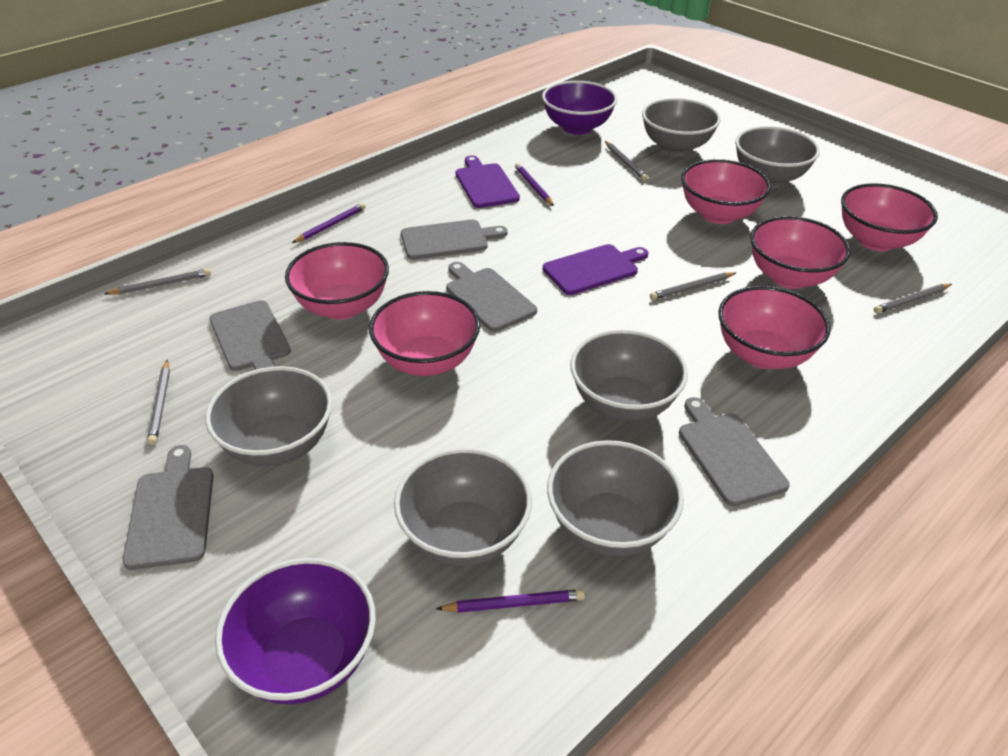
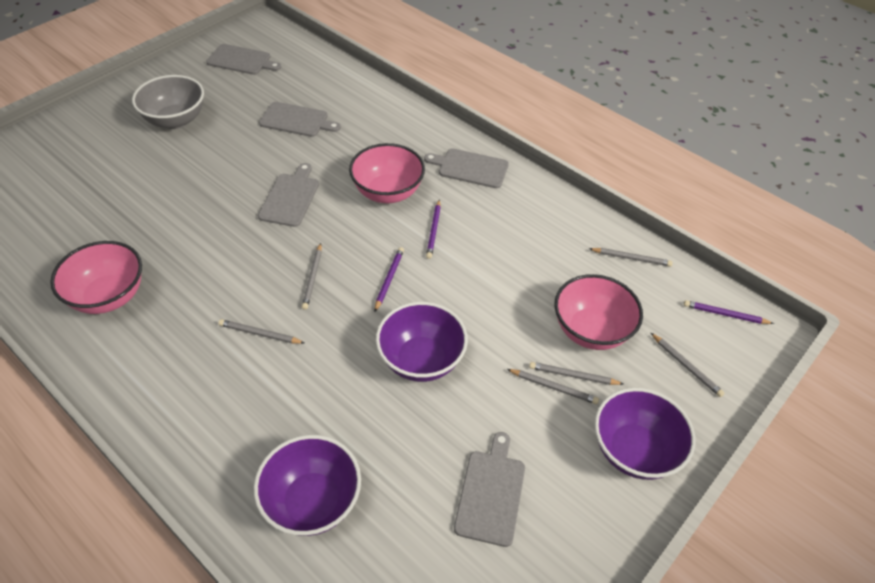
grey bowl: [205,366,332,466] [394,448,532,566] [547,440,684,557] [570,330,688,421] [642,98,721,154] [735,126,820,186] = 6 -> [132,75,204,129] = 1
grey pencil: [104,268,211,295] [147,360,170,445] [605,141,648,181] [650,272,736,300] [874,284,952,314] = 5 -> [219,319,304,344] [302,243,322,310] [507,369,599,404] [529,362,623,385] [589,248,673,267] [651,333,724,397] = 6
pink bowl: [285,242,389,320] [369,291,480,376] [681,159,771,224] [718,286,831,369] [750,216,851,289] [841,183,938,251] = 6 -> [50,241,142,314] [349,143,425,203] [554,274,643,350] = 3
purple bowl: [215,558,376,704] [542,81,617,135] = 2 -> [254,435,361,536] [376,302,468,382] [595,388,695,480] = 3
purple cutting board: [455,155,520,208] [543,244,648,295] = 2 -> none = 0

